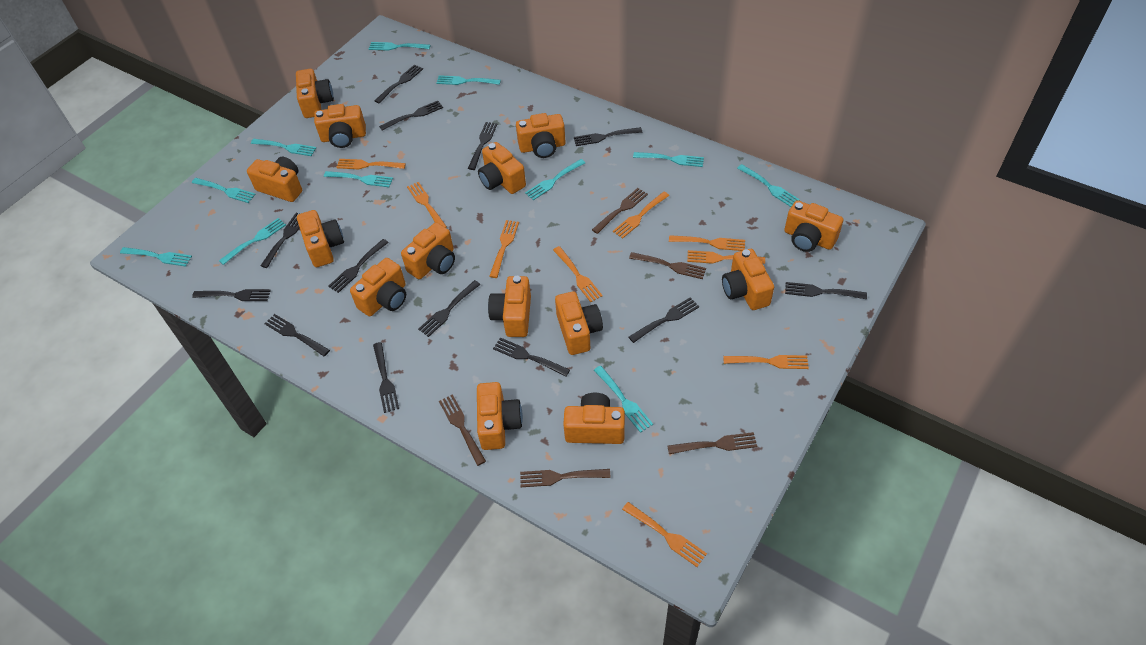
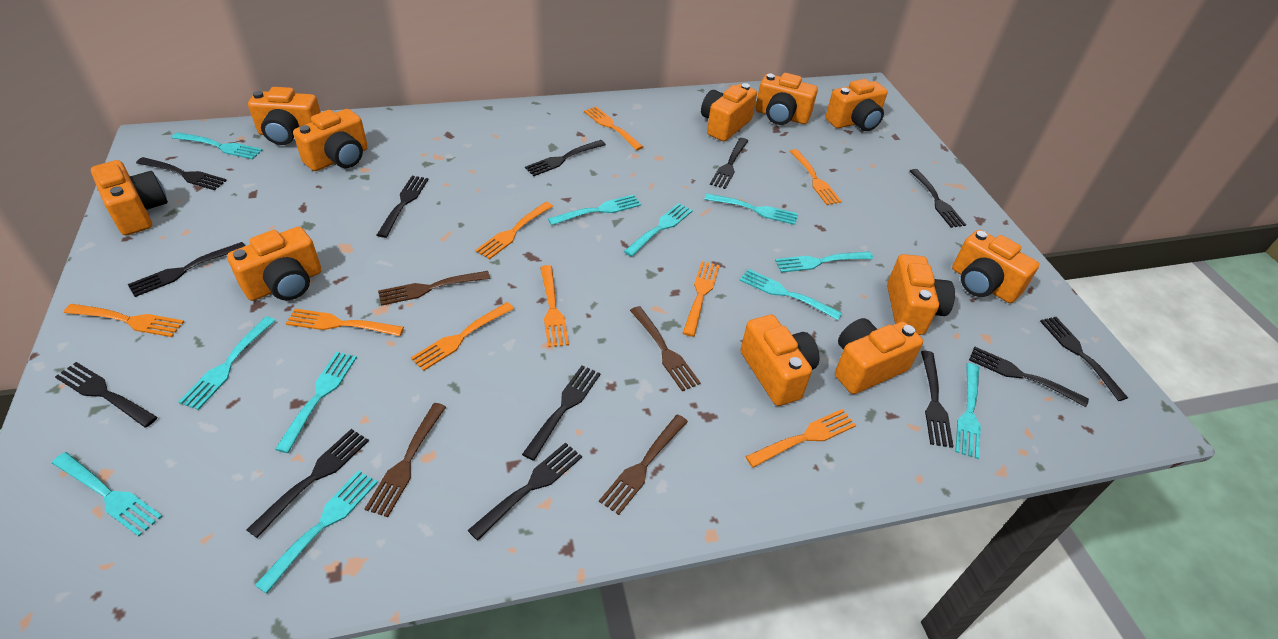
brown fork: [439,394,486,466] [520,469,610,487] [592,188,648,234] [629,252,706,279] [668,432,757,454] = 5 -> [365,403,446,517] [378,271,490,306] [599,415,688,515] [630,306,701,391] = 4
orange camera: [247,157,302,202] [296,69,334,118] [297,210,344,267] [314,104,366,148] [350,258,406,316] [401,222,455,279] [477,382,523,450] [478,142,526,194] [488,276,531,337] [516,113,565,158] [555,291,603,355] [563,393,625,444] [722,249,774,310] [785,200,843,252] = 14 -> [91,160,168,235] [227,227,322,301] [248,87,321,145] [293,109,368,171] [701,83,757,141] [740,315,819,406] [756,73,818,125] [826,79,888,131] [835,318,923,394] [887,254,955,335] [952,230,1039,303] = 11

